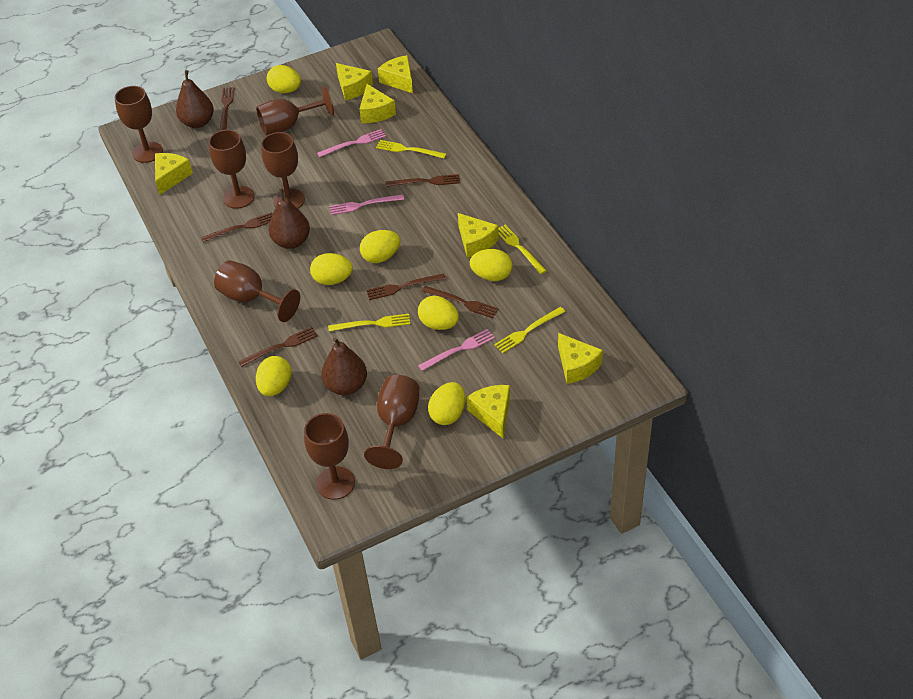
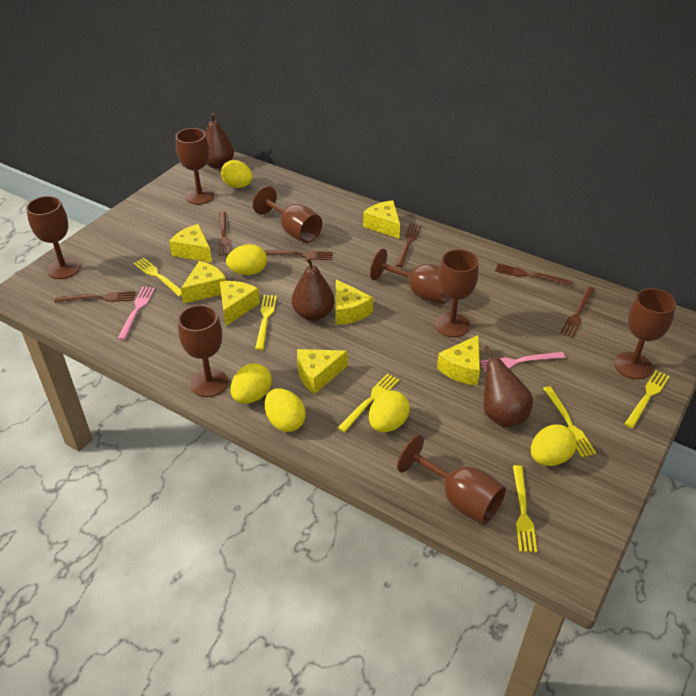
brown goblet: [115,86,163,163] [209,130,255,209] [214,260,300,322] [256,86,334,135] [261,132,305,208] [304,413,355,500] [364,375,420,469] = 7 -> [26,196,80,279] [176,128,214,205] [178,305,228,397] [252,186,322,243] [370,248,449,304] [397,435,506,524] [435,249,479,337] [614,288,676,379] = 8
pink fork: [317,129,386,157] [329,194,404,215] [418,329,495,371] = 3 -> [117,286,155,340] [480,352,565,372] = 2
yellow egg: [256,356,292,396] [267,65,301,93] [310,253,353,285] [360,230,400,263] [418,296,459,330] [428,382,465,425] [470,249,512,281] = 7 -> [221,160,253,188] [226,244,267,275] [230,363,272,403] [265,388,306,432] [369,391,410,432] [531,424,577,466] = 6
yellow fork: [328,314,410,331] [376,140,447,159] [494,307,565,353] [498,225,547,274] = 4 -> [133,258,182,297] [255,295,277,350] [338,373,399,432] [513,465,537,552] [543,386,596,457] [624,370,670,428] = 6

